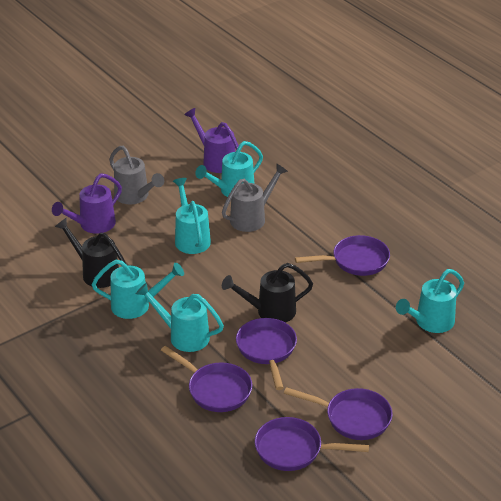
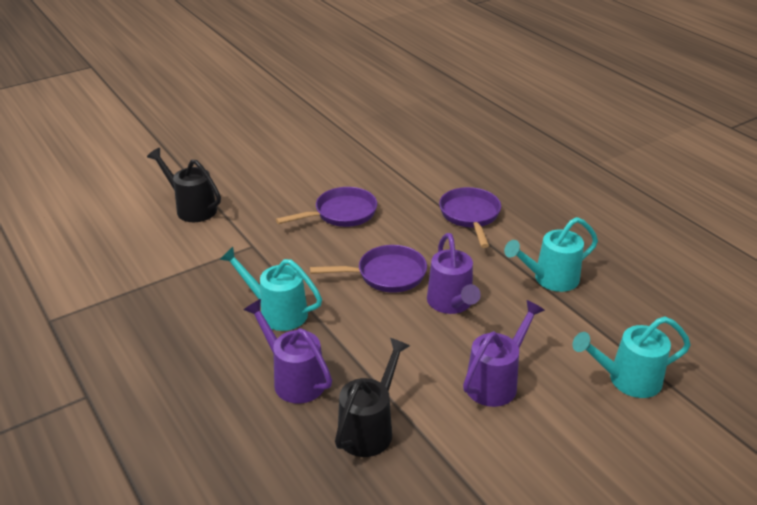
grey watering can: [109,146,164,204] [222,163,288,232] = 2 -> none = 0
purple pan: [161,346,252,412] [236,318,297,390] [255,417,369,471] [284,387,392,440] [295,235,390,276] = 5 -> [276,187,377,227] [310,245,427,293] [439,187,501,248] = 3
purple watering can: [52,173,122,234] [184,108,241,173] = 2 -> [244,299,332,404] [427,233,481,314] [463,300,545,407] = 3
turquoise watering can: [92,260,184,319] [136,283,224,352] [173,178,211,254] [195,141,263,197] [396,269,464,333] = 5 -> [219,247,322,331] [504,217,598,292] [573,316,691,398] = 3

